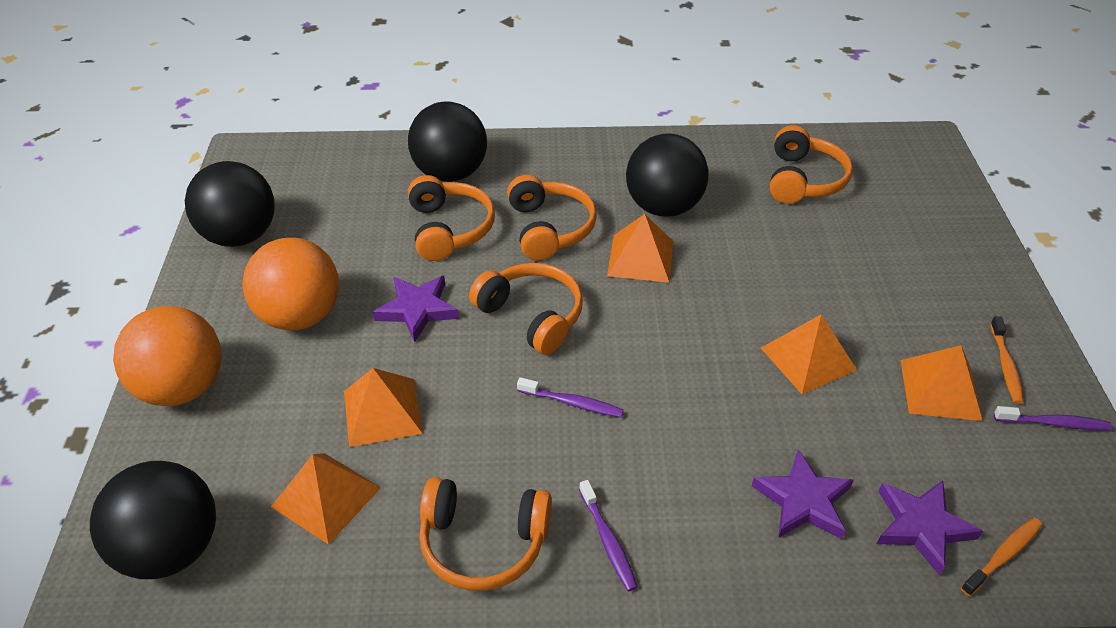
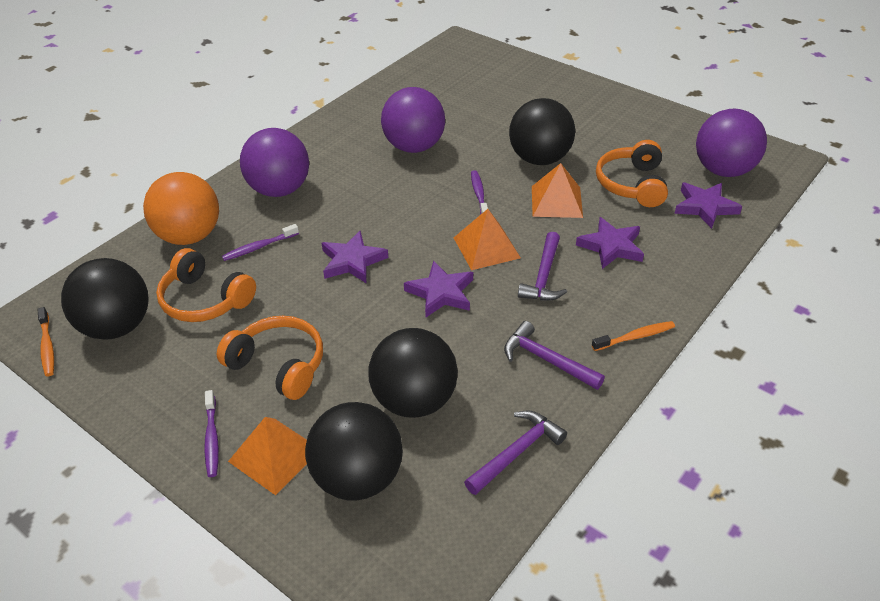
orange ball: [113,306,222,406] [242,238,339,330] = 2 -> [143,172,219,245] = 1
orange headphones: [408,175,495,261] [419,477,552,591] [469,263,583,355] [507,175,597,261] [770,125,853,204] = 5 -> [156,248,256,322] [217,316,323,400] [596,140,668,207] = 3
orange pyramid: [271,453,381,545] [344,368,423,447] [607,214,673,283] [761,314,857,394] [900,345,983,421] = 5 -> [228,417,307,495] [454,209,521,270] [532,163,583,218] = 3
purple ball: none = 0 -> [240,128,309,197] [381,87,445,153] [696,109,767,177] = 3
purple hammer: none = 0 -> [464,411,567,495] [504,321,605,390] [518,232,567,301] = 3
purple star: [373,276,459,342] [752,449,854,539] [877,480,983,576] = 3 -> [322,231,388,283] [404,261,473,317] [576,217,644,269] [674,183,742,229] = 4

